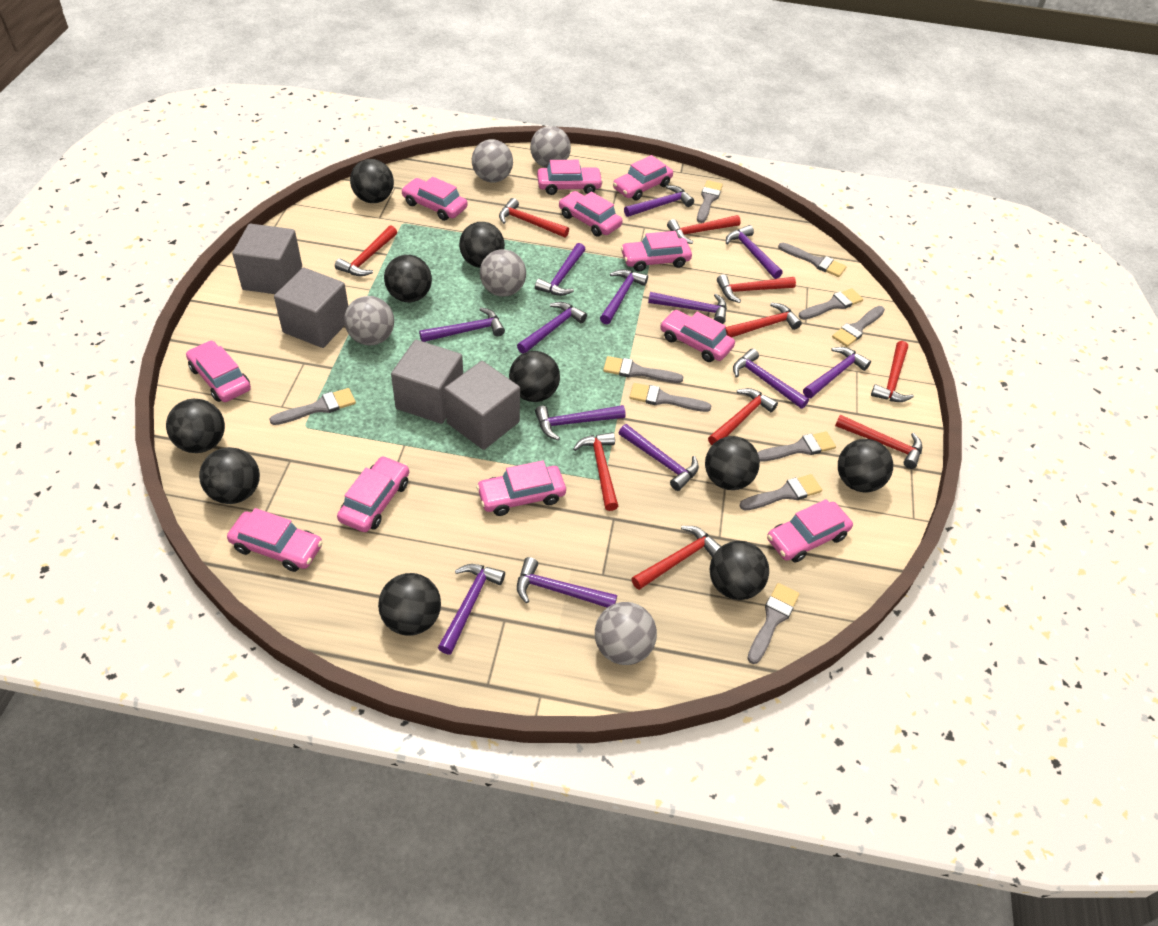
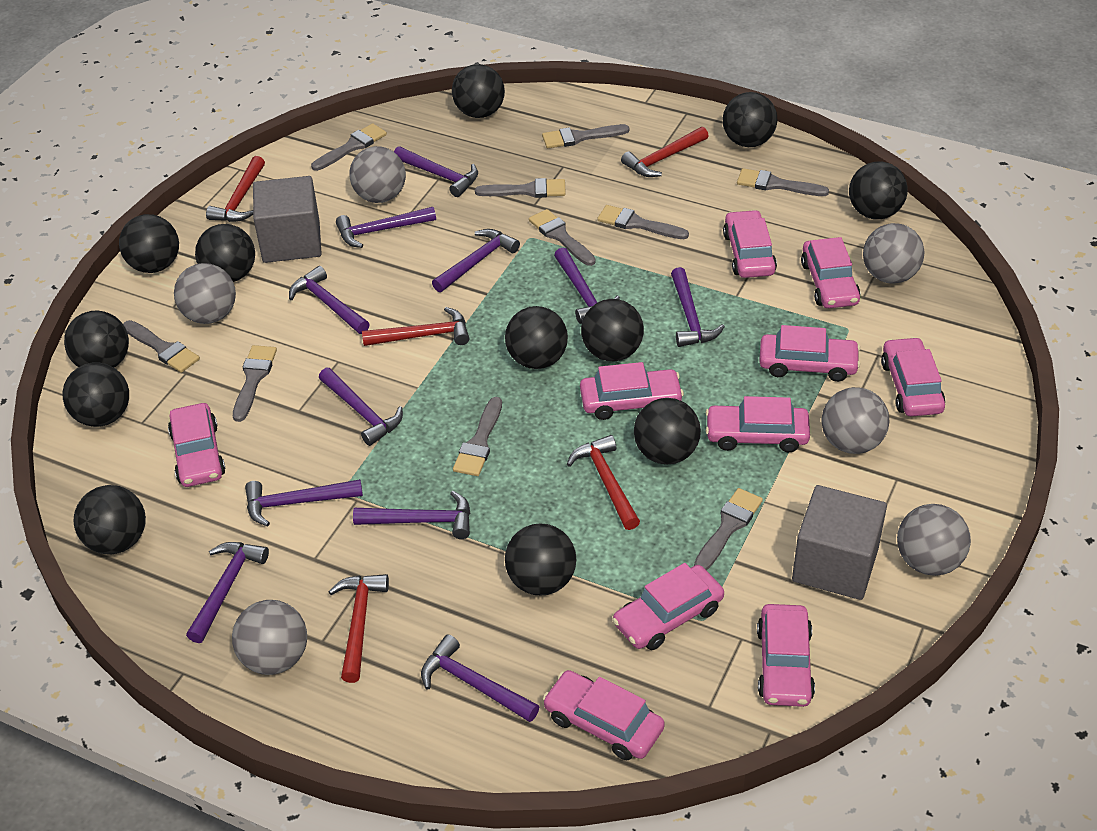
black ball: [166,398,225,453] [199,447,260,504] [350,159,394,203] [378,573,441,636] [384,255,432,302] [459,222,505,268] [509,351,560,402] [705,436,760,490] [710,541,769,600] [838,439,893,493] = 10 -> [63,362,129,427] [64,310,129,368] [74,485,146,554] [119,214,179,273] [195,224,255,282] [452,64,505,118] [505,306,568,369] [505,523,576,595] [581,299,644,361] [634,398,701,465] [723,92,777,147] [849,161,908,219] = 12
grey ball: [344,296,394,346] [472,139,513,183] [480,249,526,296] [530,126,571,168] [595,602,657,665] = 5 -> [174,263,236,324] [232,600,307,675] [349,146,406,203] [822,387,890,454] [863,223,924,284] [897,504,971,576] = 6
grey cube: [232,224,302,294] [274,267,348,348] [391,340,463,424] [444,361,520,450] = 4 -> [253,176,322,263] [792,485,887,600] = 2
pink car: [186,341,251,402] [227,508,323,572] [337,456,409,532] [401,177,468,221] [476,461,566,516] [537,160,603,195] [559,191,623,237] [613,155,673,201] [621,231,692,272] [660,310,735,362] [767,499,853,563] = 11 -> [168,403,226,487] [543,670,665,760] [580,362,684,420] [612,563,724,650] [706,396,810,453] [723,210,777,278] [757,604,815,707] [759,325,860,382] [801,237,860,308] [881,337,945,416] = 10
purple hammer: [419,308,505,342] [438,564,505,654] [517,302,587,354] [517,557,617,608] [535,243,585,296] [535,405,626,440] [600,269,648,325] [619,424,699,491] [624,185,694,217] [648,292,727,324] [726,225,783,279] [733,348,809,409] [803,347,871,398] = 13 -> [186,542,269,643] [245,479,363,527] [289,266,370,334] [319,368,403,446] [336,207,436,248] [353,491,471,539] [394,146,478,197] [421,635,539,722] [432,229,520,292] [554,248,620,324] [671,267,725,347] = 11
red hammer: [335,225,397,276] [499,198,569,238] [573,432,618,511] [631,526,721,590] [667,215,741,244] [708,388,778,445] [717,274,796,303] [725,303,802,338] [835,415,922,469] [871,341,914,402] = 10 -> [206,156,265,222] [329,574,389,683] [362,307,470,346] [567,435,640,530] [621,127,708,177] = 5

